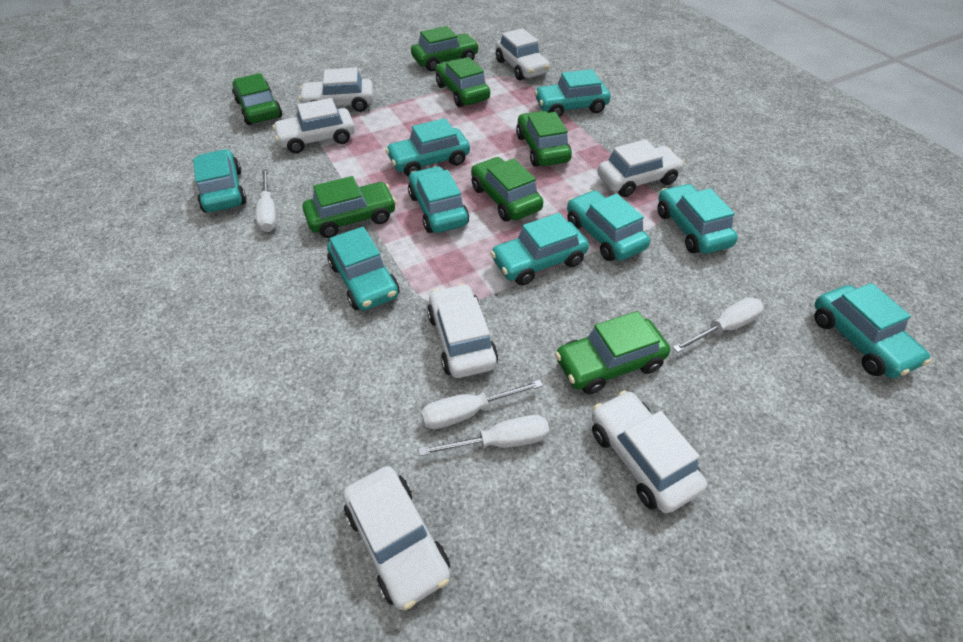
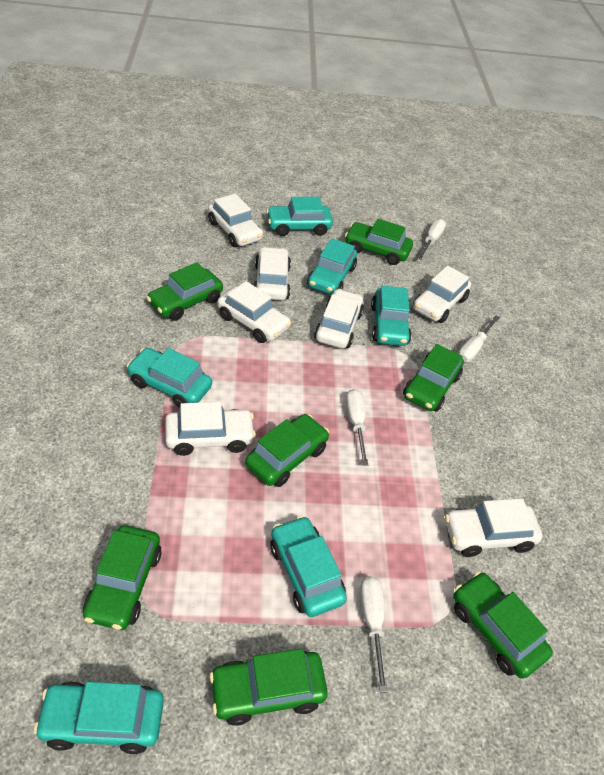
turquoise car: [193,149,247,213] [327,227,399,311] [385,118,470,177] [408,166,469,233] [490,213,589,286] [534,69,610,117] [567,190,650,261] [657,183,738,254] [814,283,931,378] = 9 -> [34,681,164,754] [127,348,212,408] [266,197,333,236] [270,516,347,617] [307,238,357,295] [371,286,412,346] = 6

